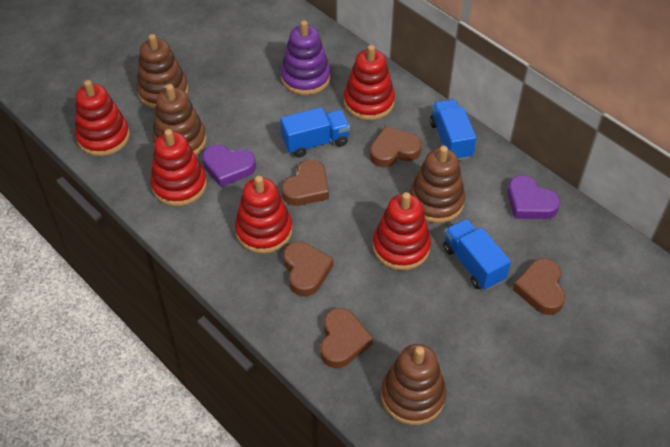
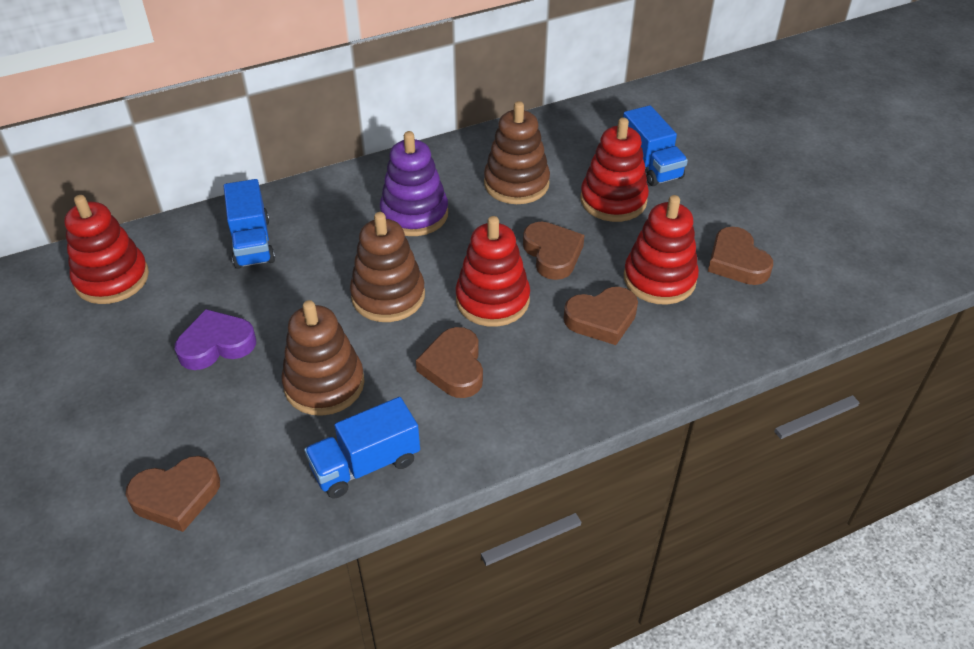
brown stacking toy: [136,34,188,109] [152,84,207,155] [381,344,446,425] [410,146,465,223] = 4 -> [281,300,365,416] [350,212,425,322] [484,101,550,204] = 3
purple heart: [202,145,256,187] [507,175,560,219] = 2 -> [175,309,256,370] = 1
red stacking toy: [75,80,130,156] [150,129,207,206] [235,176,292,254] [344,45,395,120] [373,192,431,270] = 5 -> [64,195,149,304] [456,216,530,327] [580,117,649,222] [624,195,699,305] = 4

